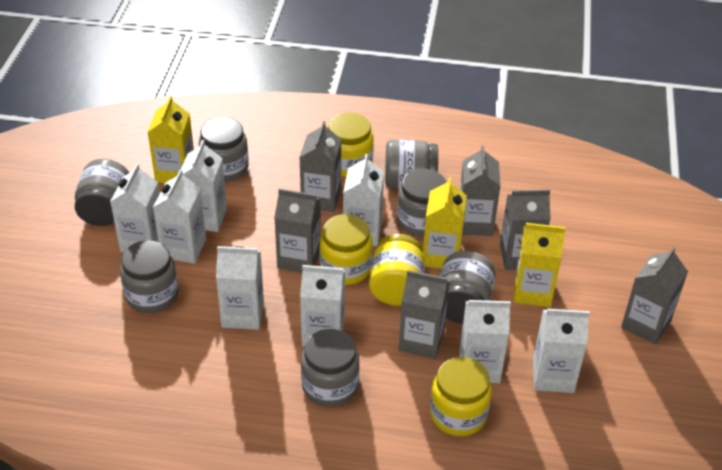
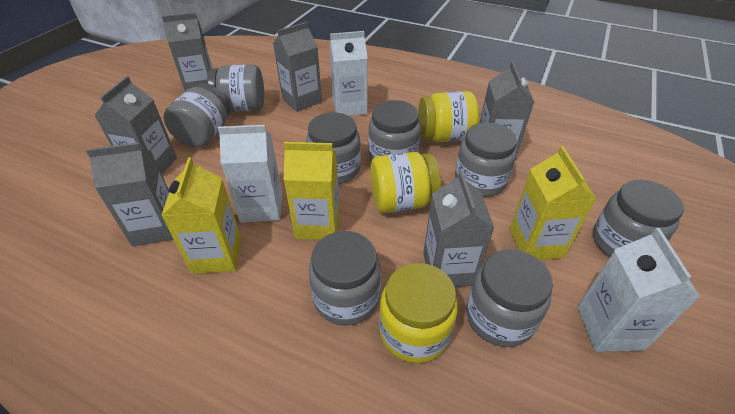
grey jar: [74,159,129,226] [120,240,178,313] [199,117,249,182] [301,329,360,407] [385,140,438,189] [397,168,446,236] [440,251,496,324] = 7 -> [163,84,230,147] [207,64,264,111] [306,112,361,184] [309,231,381,326] [368,100,421,160] [455,122,517,197] [466,249,553,347] [593,180,684,257] = 8
white carton: [110,163,159,253] [153,169,206,264] [181,140,227,232] [216,246,264,330] [300,265,345,347] [343,154,384,246] [459,300,511,383] [533,309,590,393] = 8 -> [218,125,282,223] [329,31,368,116] [577,228,700,352] = 3
yellow jar: [319,214,373,285] [329,113,374,177] [369,234,425,306] [430,357,492,436] = 4 -> [370,152,441,213] [379,263,458,363] [418,91,479,142] = 3

